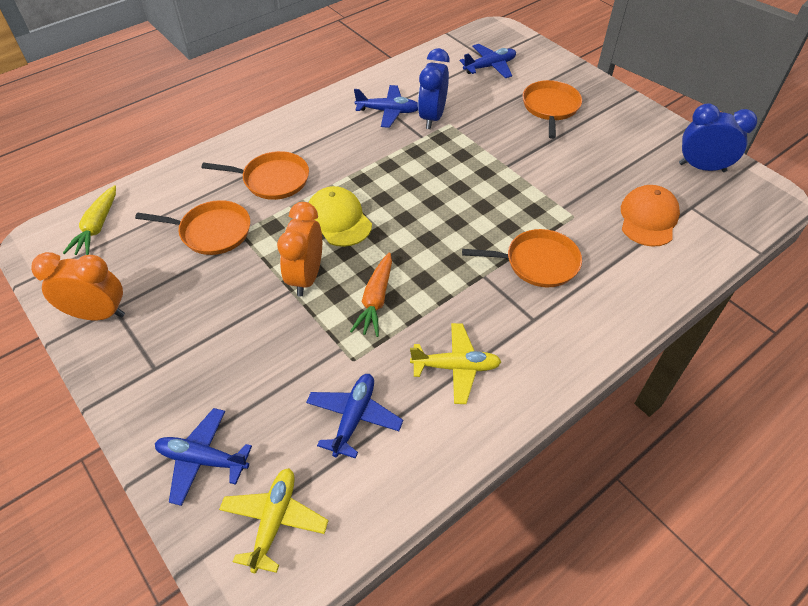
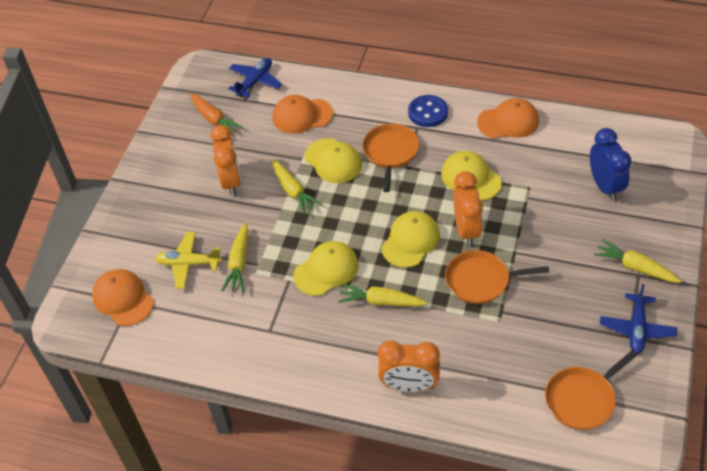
blue button: none = 0 -> [408,95,448,127] = 1
blue clock: [418,48,450,129] [679,103,757,172] = 2 -> [590,128,632,201] = 1
blue plane: [155,408,252,506] [306,374,403,459] [354,85,418,128] [460,44,516,78] = 4 -> [228,58,282,97] [600,284,677,354] = 2
orange cap: [621,185,680,247] = 1 -> [92,269,154,326] [273,95,333,134] [477,98,539,139] = 3
orange clock: [31,252,125,320] [277,202,322,297] = 2 -> [210,125,241,196] [378,340,440,392] [453,171,483,246] = 3
orange pan: [135,200,250,255] [202,151,309,200] [462,229,582,288] [523,80,582,139] = 4 -> [362,124,419,192] [445,250,549,304] [545,350,638,430] = 3
yellow cap: [308,186,372,247] = 1 -> [293,241,359,296] [305,138,362,183] [382,211,440,268] [441,151,502,201] = 4
yellow carrot: [63,185,116,255] = 1 -> [221,223,249,292] [271,159,322,215] [338,283,427,307] [594,239,681,283] = 4
yellow plane: [219,468,329,573] [410,323,502,404] = 2 -> [155,232,222,289] = 1

